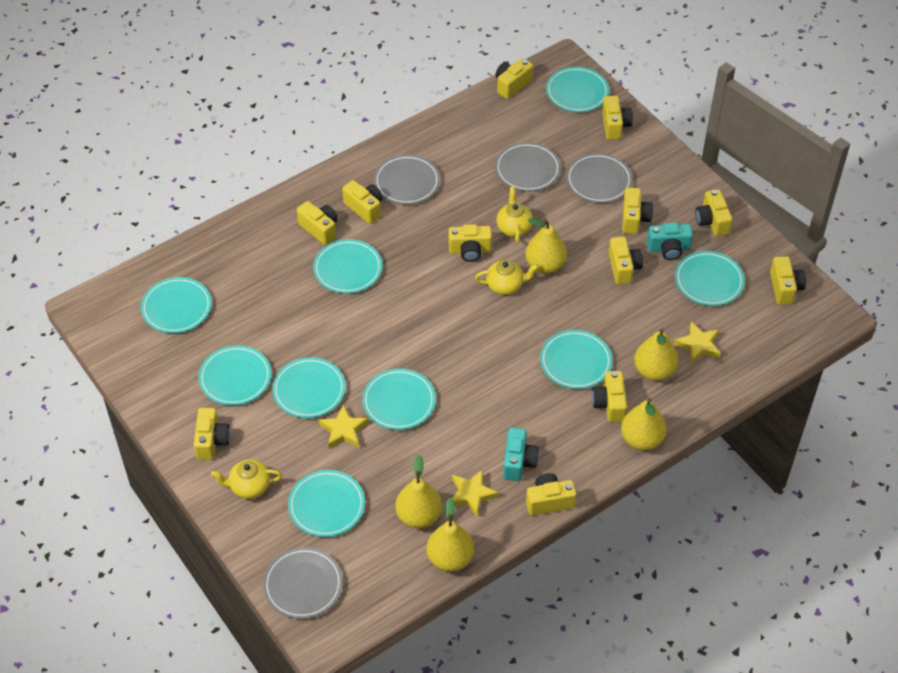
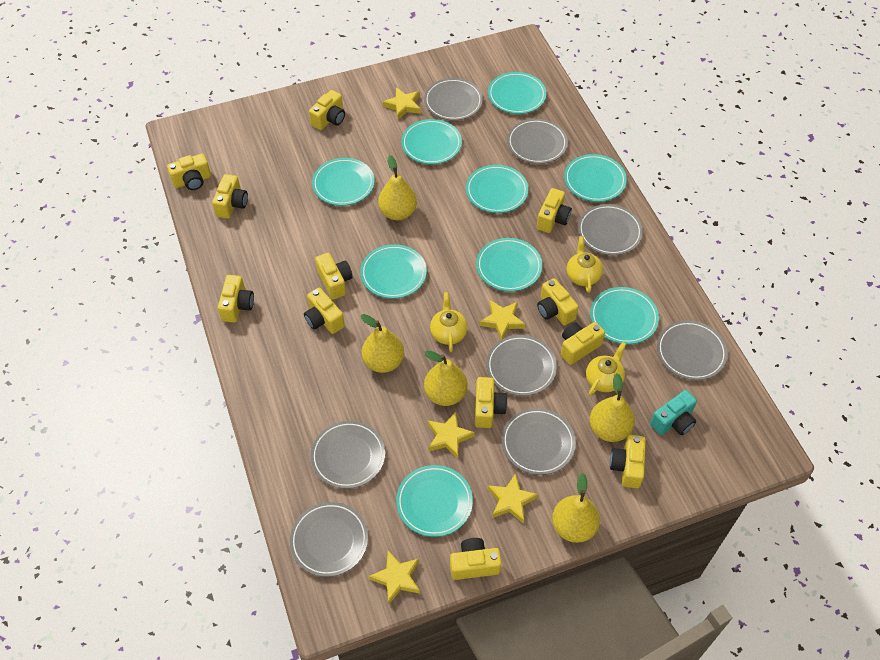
grey plate: [263,547,343,619] [374,155,440,205] [495,142,561,192] [566,153,632,203] = 4 -> [290,502,368,577] [311,421,385,489] [424,78,483,120] [486,335,557,396] [502,408,576,475] [507,119,568,164] [578,204,643,255] [657,320,728,380] = 8
turquoise camera: [503,428,539,481] [647,223,693,260] = 2 -> [650,390,697,435] = 1
yellow star: [319,405,368,449] [452,470,499,518] [674,321,721,364] = 3 -> [369,551,420,604] [383,87,421,120] [428,412,475,459] [480,300,526,340] [488,473,538,524] = 5

